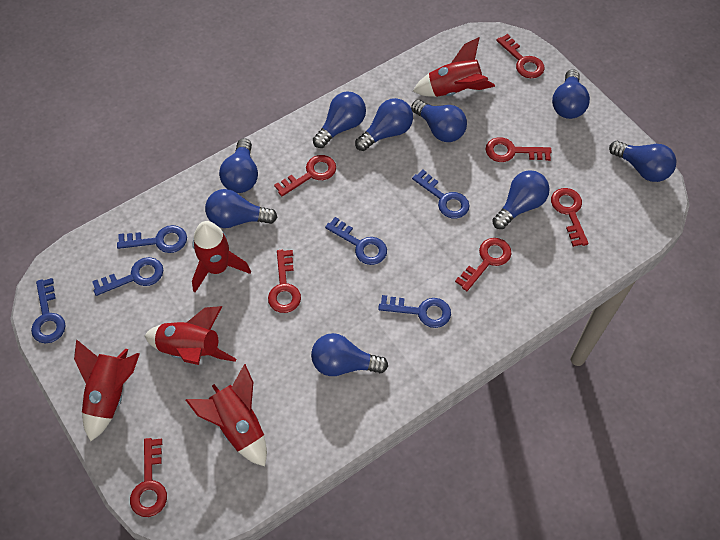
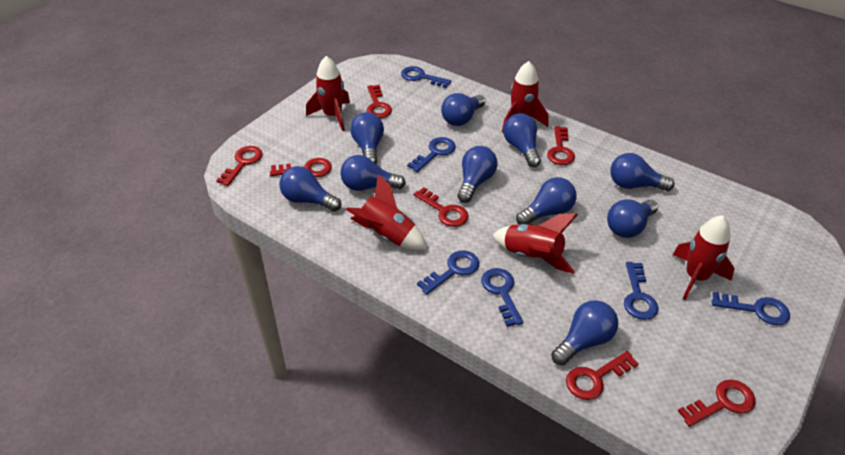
blue light bulb: [205,189,277,228] [219,138,258,193] [311,333,388,376] [313,92,366,148] [355,98,413,151] [411,100,467,142] [492,170,550,229] [552,69,590,119] [609,141,676,182] = 9 -> [279,166,341,212] [340,155,406,191] [350,112,384,164] [441,93,486,126] [457,146,497,203] [503,113,541,167] [516,177,576,225] [551,300,618,365] [607,199,658,238] [610,153,675,191] = 10

